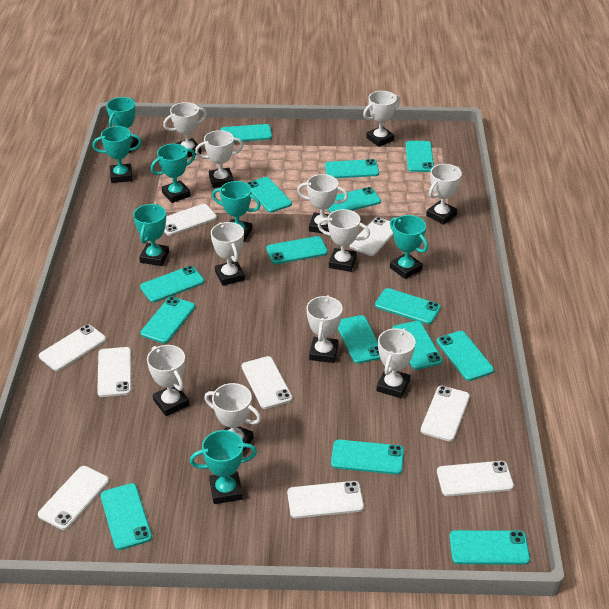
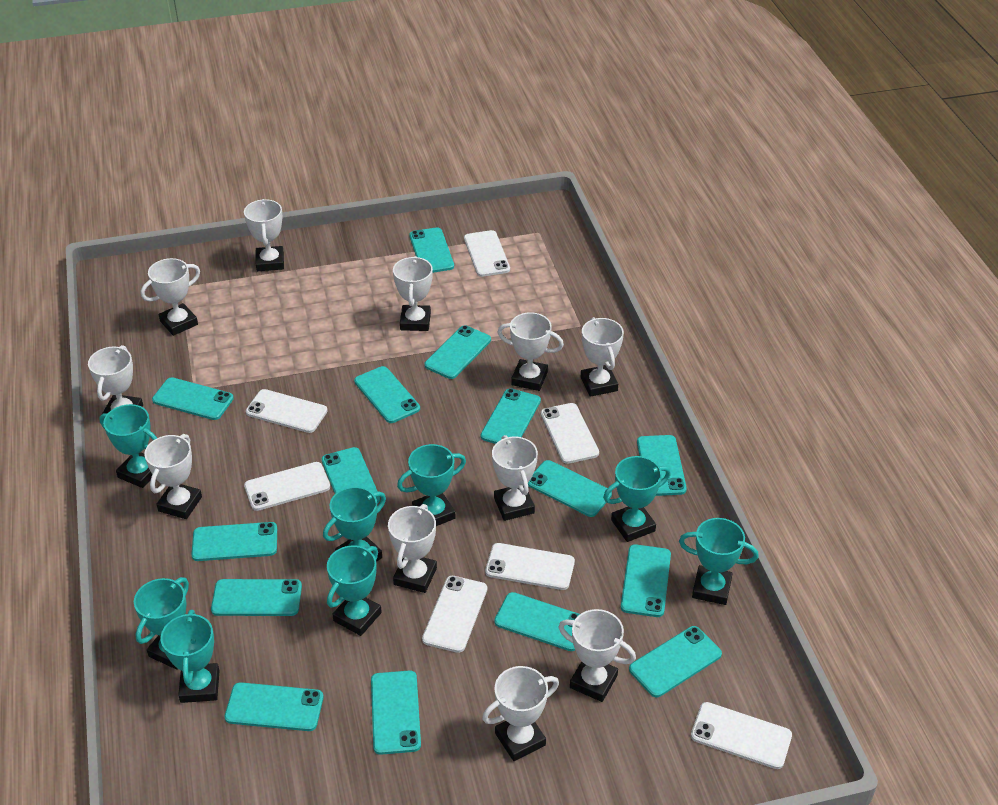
turquoise trophy: [92,126,142,183] [106,97,138,153] [133,204,169,266] [151,144,195,203] [190,430,257,504] [212,181,261,241] [390,215,428,279] = 7 -> [99,404,157,488] [134,577,189,670] [160,610,220,703] [323,487,386,562] [327,546,382,636] [397,444,466,526] [603,456,671,542] [679,518,759,605] = 8
white phone: [38,466,109,530] [39,324,106,371] [97,347,131,397] [164,204,217,236] [241,356,293,409] [287,481,364,518] [349,217,393,256] [421,386,470,441] [437,461,514,496] = 9 -> [244,462,330,511] [246,389,328,433] [422,576,487,653] [464,230,510,277] [485,543,575,590] [541,403,599,464] [691,702,792,769] = 7

